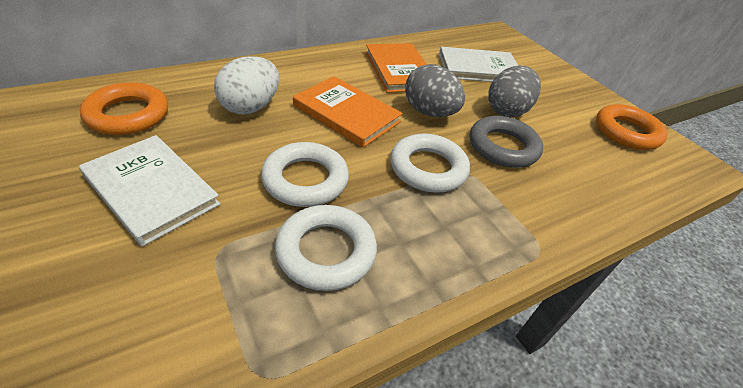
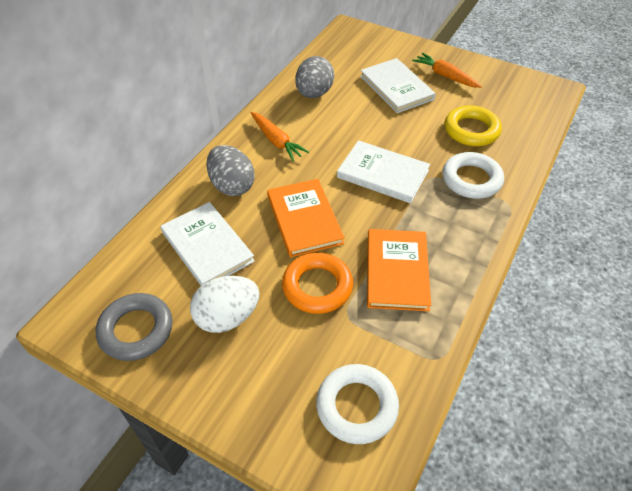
orange carrot: none = 0 -> [251,112,309,161] [412,53,482,88] = 2
orange ring: [80,82,168,135] [596,104,667,150] = 2 -> [282,253,353,314] = 1
white book: [79,135,221,247] [439,47,518,82] = 2 -> [160,202,255,286] [337,140,430,203] [360,58,436,113] = 3
white ring: [261,142,349,207] [275,205,377,291] [390,133,470,193] = 3 -> [316,364,399,444] [442,152,504,199] = 2
yellow ring: none = 0 -> [445,105,502,146] = 1

